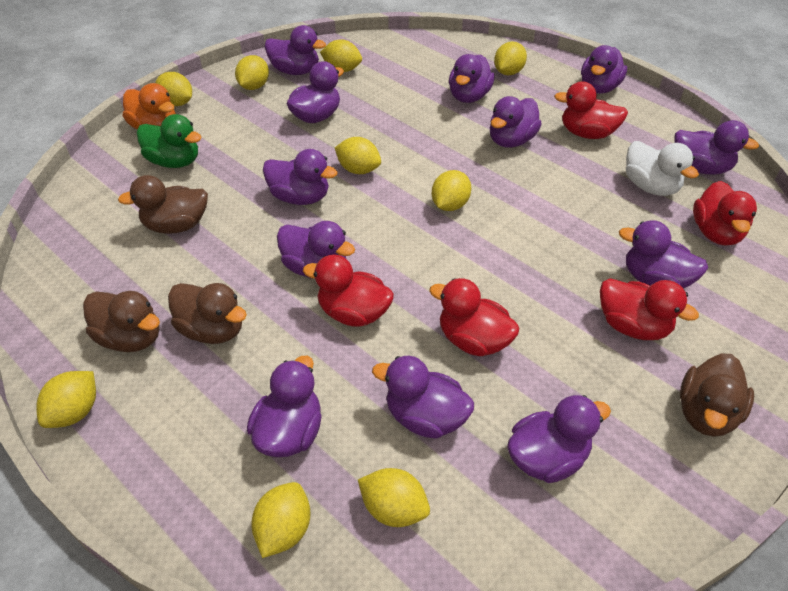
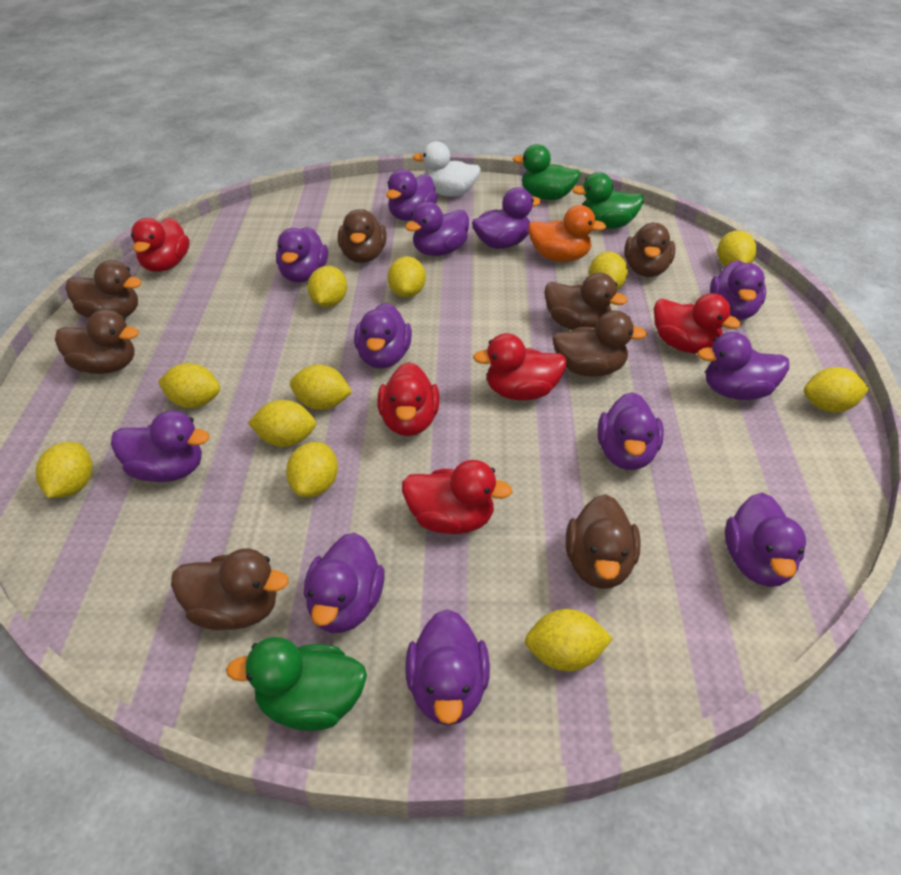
brown duck: [83,291,160,352] [118,175,208,234] [168,283,247,344] [680,354,754,437] = 4 -> [55,309,139,374] [65,260,142,318] [171,548,289,630] [338,209,387,263] [544,273,628,330] [552,310,647,377] [565,494,641,589] [624,222,675,277] = 8
green duck: [137,114,201,168] = 1 -> [226,637,367,731] [512,144,581,200] [572,172,644,229] = 3
yellow lemon: [36,371,96,428] [155,72,192,106] [235,55,269,90] [251,482,310,558] [320,39,362,72] [335,137,381,174] [358,468,430,527] [432,170,471,211] [494,41,527,75] = 9 -> [36,442,92,498] [158,363,220,408] [248,400,316,447] [286,442,338,497] [290,365,352,410] [307,266,347,307] [387,256,426,298] [525,609,613,671] [589,251,628,290] [717,231,757,266] [804,367,869,412] = 11

